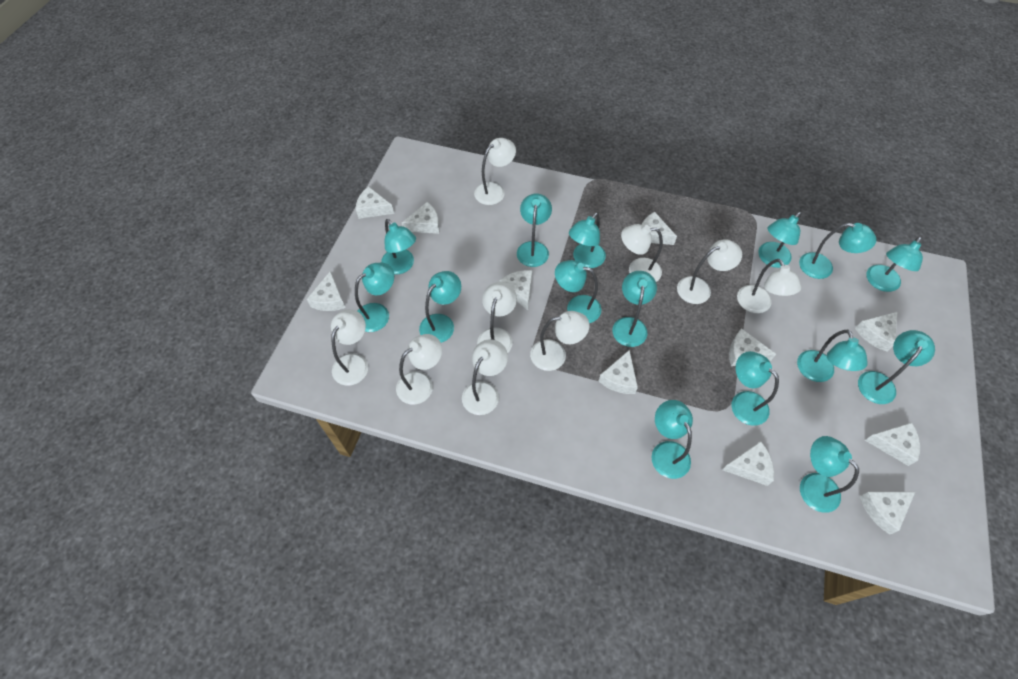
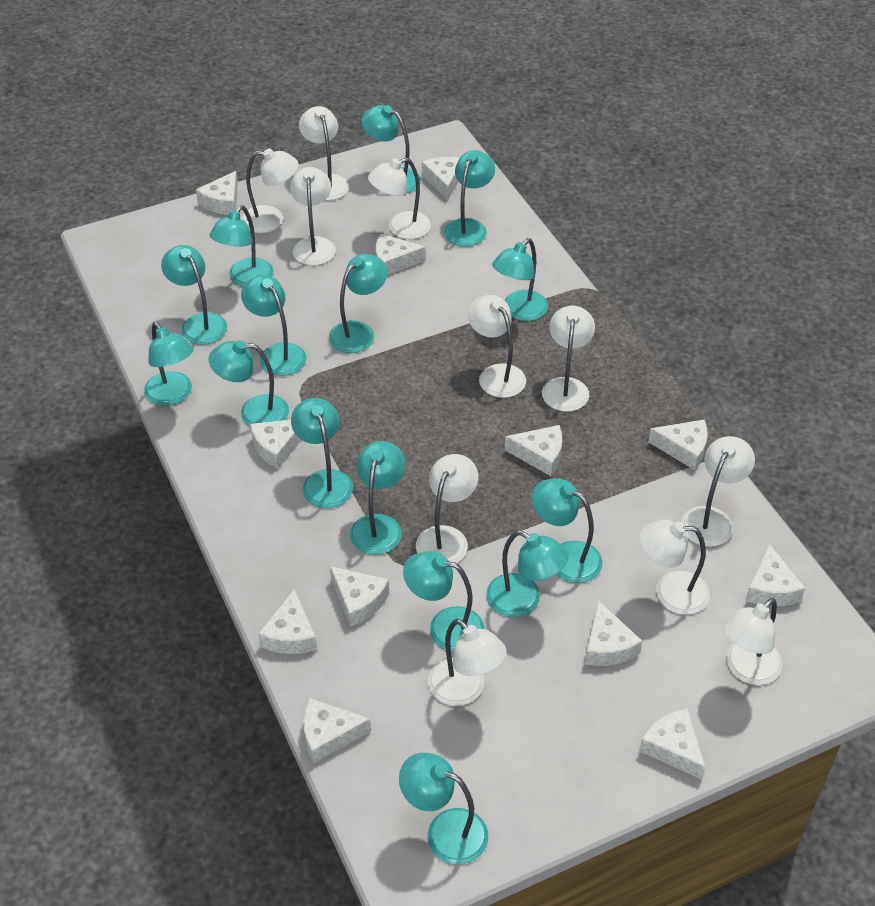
white cheese: [307,271,346,311] [356,186,394,219] [402,202,440,234] [499,270,532,310] [599,350,638,394] [642,212,677,245] [722,441,774,486] [729,328,776,366] [855,312,898,352] [860,492,915,535] [865,423,920,466] = 11 -> [196,171,238,215] [250,420,301,469] [258,589,317,654] [303,698,371,763] [330,566,389,627] [376,233,426,275] [422,157,460,200] [505,425,562,476] [585,600,642,666] [639,708,705,779] [648,419,708,470] [745,544,805,606] = 12
white lamp: [331,309,368,386] [396,334,442,404] [462,339,508,415] [474,138,516,205] [477,282,517,353] [530,311,589,371] [621,224,663,282] [677,239,742,304] [737,259,801,313] = 9 -> [241,148,298,233] [290,167,336,265] [299,106,349,200] [368,158,431,239] [416,454,479,563] [428,619,506,706] [468,295,526,398] [542,306,595,411] [639,520,710,615] [681,436,755,547] [723,598,782,685] = 11

